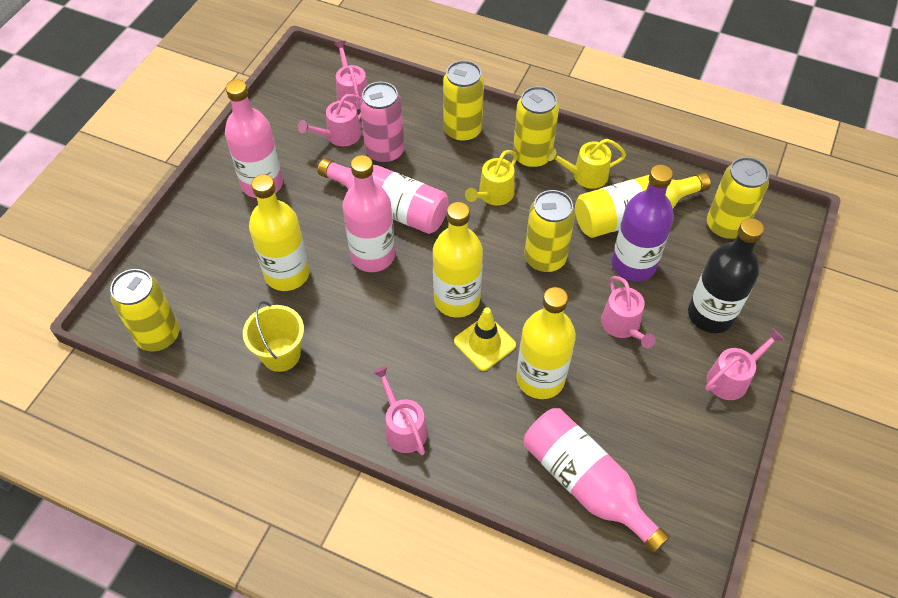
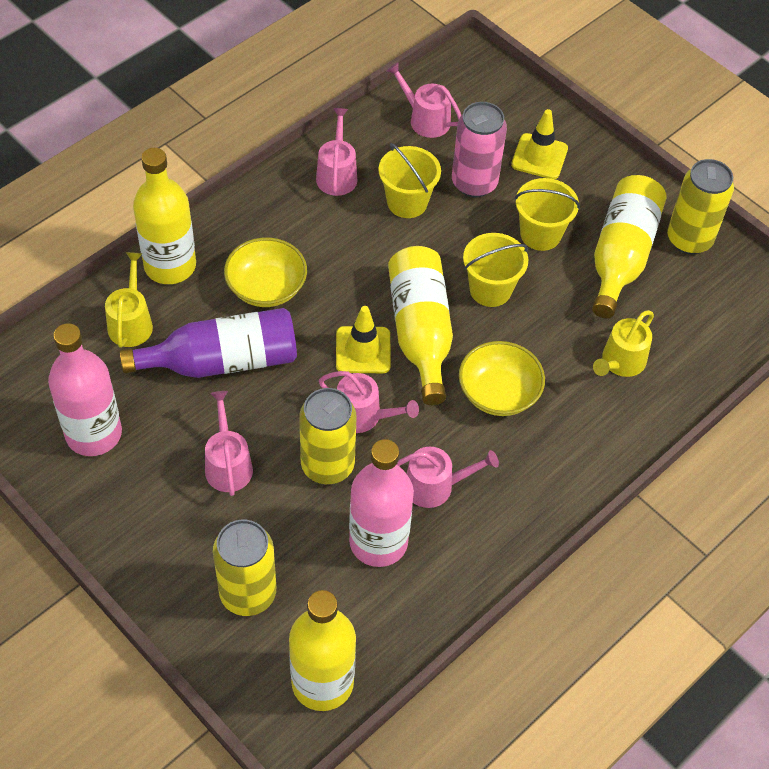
black bottle: [688,218,764,333] = 1 -> none = 0
pink bottle: [225,80,283,198] [318,158,449,234] [342,155,395,272] [524,408,670,553] = 4 -> [48,323,122,456] [349,439,414,567] = 2
yellow bowl: none = 0 -> [224,238,307,307] [459,341,545,416] = 2
yellow bucket: [243,301,304,372] = 1 -> [378,143,441,218] [463,233,528,307] [514,178,580,251] = 3
yellow can: [110,269,179,352] [443,60,484,142] [513,86,559,168] [524,190,575,273] [707,157,769,240] = 5 -> [213,519,276,616] [299,388,356,484] [667,159,734,254] = 3
yellow traffic cone: [454,307,516,371] = 1 -> [336,306,391,373] [511,109,568,179] = 2

